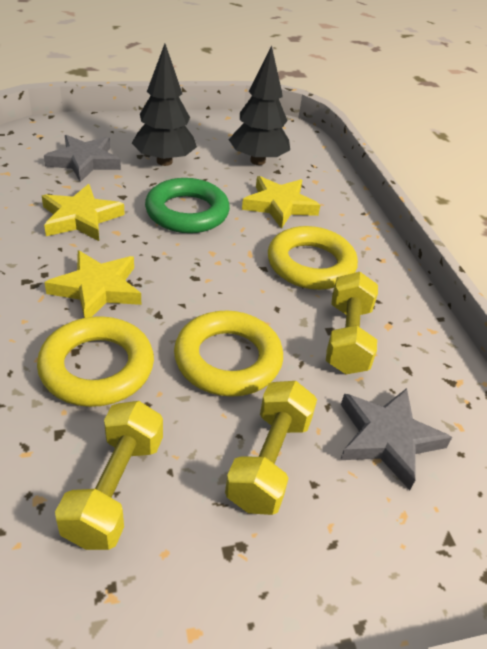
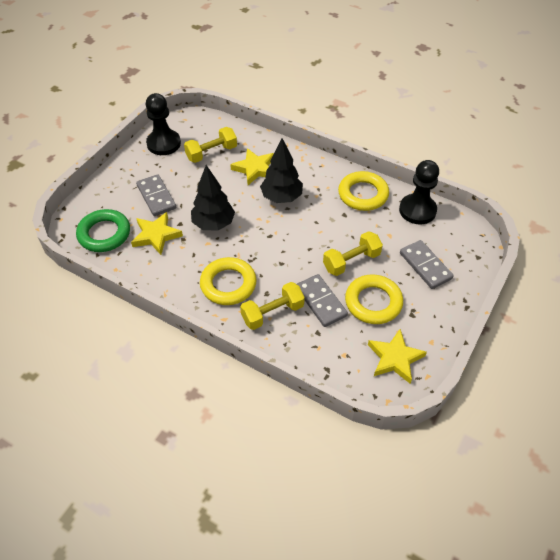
black pawn: none = 0 -> [146,93,181,155] [399,160,439,224] = 2
grey domino: none = 0 -> [136,174,176,216] [297,274,348,327] [400,240,454,289] = 3
grey star: [44,135,121,182] [340,388,452,490] = 2 -> none = 0

